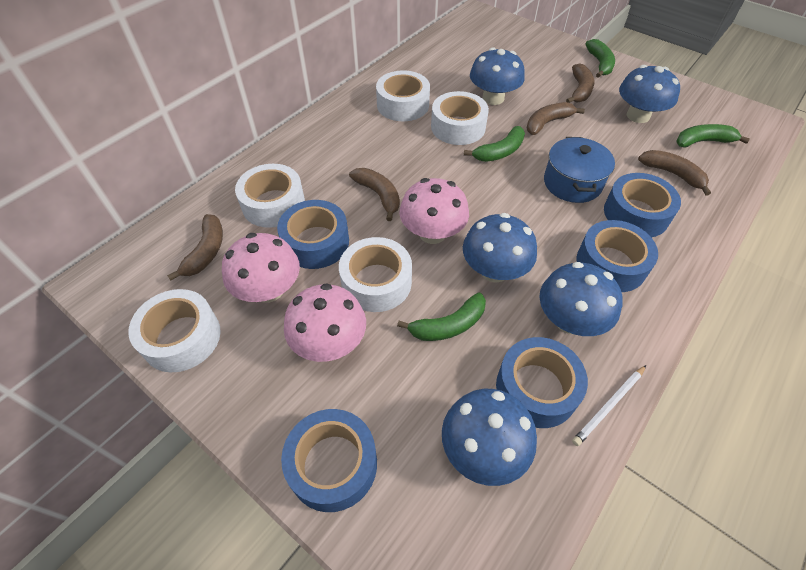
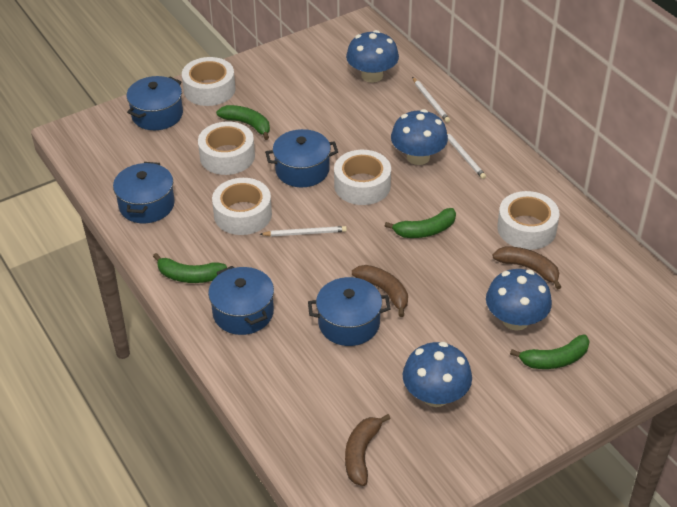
blue mushroom: [442,389,537,486] [463,213,537,283] [470,47,525,105] [539,262,623,336] [619,65,680,123] = 5 -> [346,30,399,83] [391,109,448,165] [403,342,472,407] [486,269,552,331] = 4
blue pot: [544,137,615,203] = 1 -> [113,162,175,223] [127,76,183,130] [208,266,274,335] [265,129,338,187] [308,277,391,346] = 5
blue tape: [277,200,349,269] [281,409,377,512] [496,337,588,428] [576,220,658,292] [604,173,681,237] = 5 -> none = 0
brown banana: [167,214,223,281] [349,168,400,221] [527,102,585,135] [566,63,595,103] [638,150,711,196] = 5 -> [345,414,391,486] [352,265,408,317] [493,246,561,289] = 3
pink mushroom: [222,233,300,303] [284,284,366,362] [399,178,469,244] = 3 -> none = 0
white pencil: [572,365,646,446] = 1 -> [259,226,347,237] [412,77,450,123] [447,132,486,179] = 3

